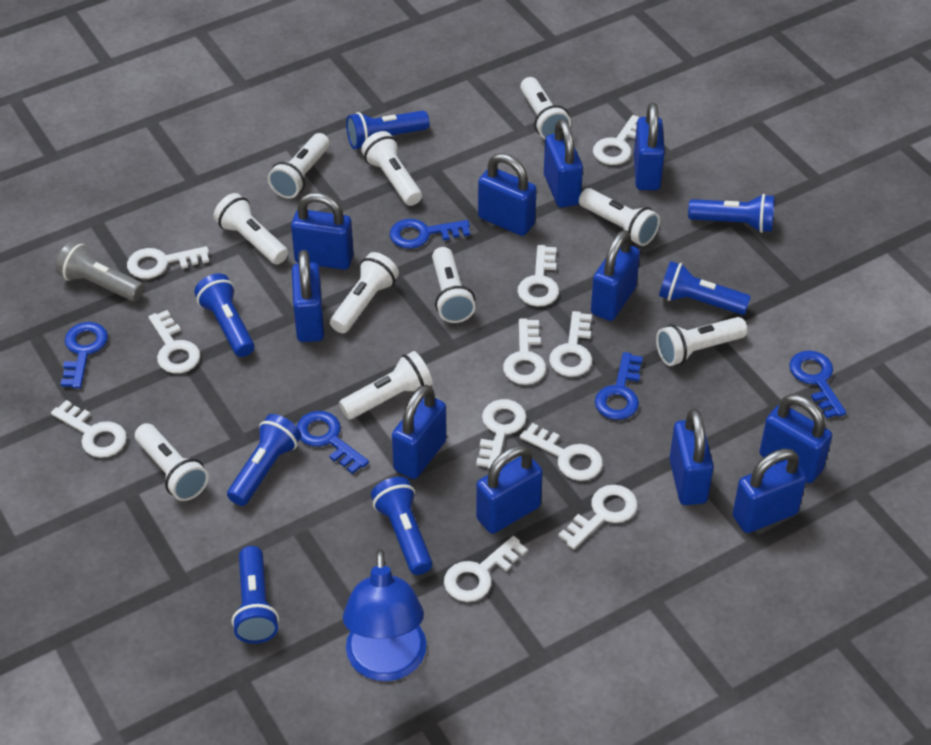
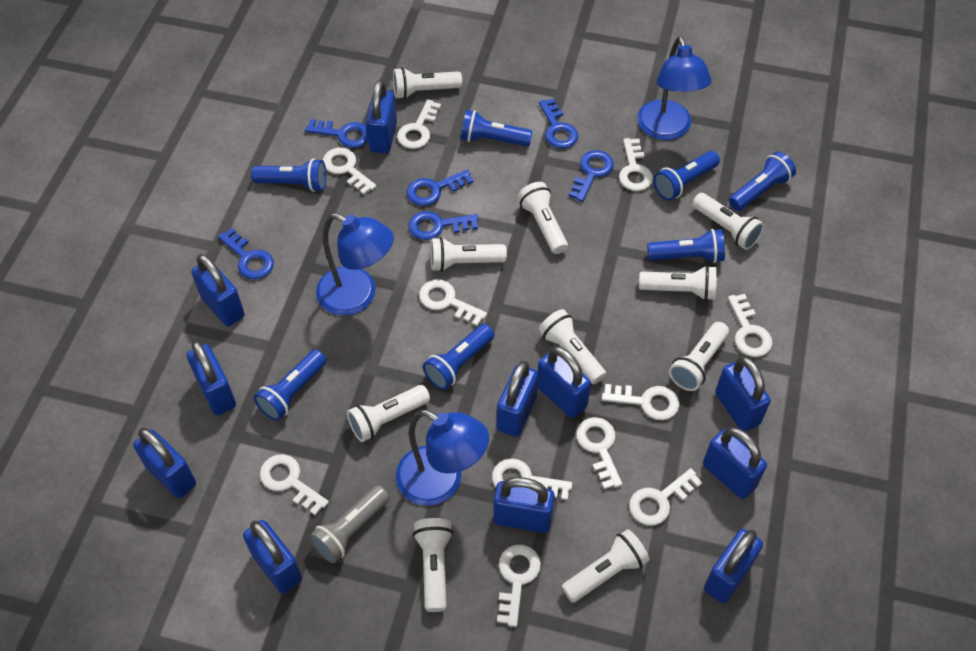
blue key: [61,322,108,388] [297,411,369,474] [390,219,470,249] [595,352,643,420] [789,350,846,419] = 5 -> [218,228,274,279] [305,119,368,148] [407,170,473,206] [409,211,478,240] [539,99,578,149] [568,150,614,202] = 6
blue lamp: [343,549,427,681] = 1 -> [316,213,394,316] [396,410,489,506] [637,36,712,140] = 3

